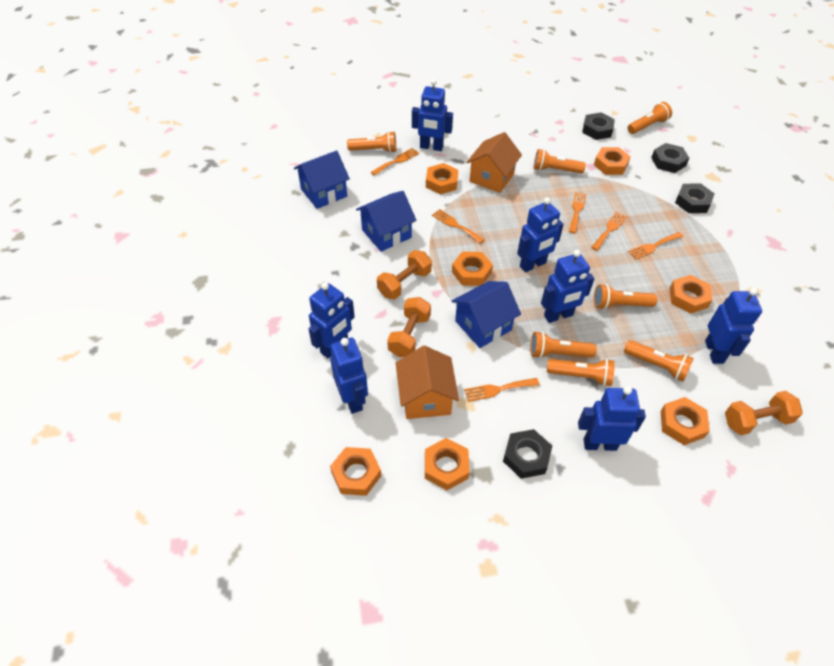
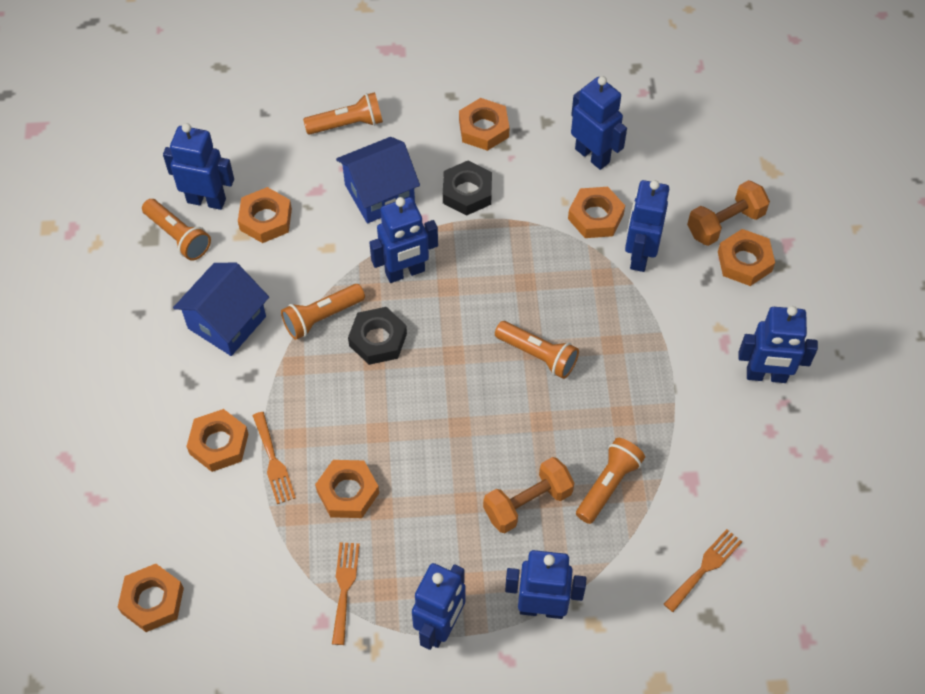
black nut: [503,429,552,479] [582,112,615,140] [651,143,689,173] [675,183,714,213] = 4 -> [348,307,407,365] [443,160,492,216] = 2
blue house: [294,150,350,209] [356,191,416,252] [452,281,521,348] = 3 -> [173,263,269,356] [336,137,420,223] = 2
orange dumbbell: [377,250,432,299] [387,297,431,357] [725,391,803,435] = 3 -> [483,457,574,533] [687,180,770,246] = 2
orange flashlight: [347,131,396,153] [530,331,597,358] [533,149,586,174] [547,358,615,386] [594,284,657,310] [624,340,694,382] [628,102,672,134] = 7 -> [142,199,211,261] [281,284,365,340] [303,92,383,135] [495,321,579,379] [576,438,645,524] = 5
orange fork: [371,148,419,176] [432,209,484,244] [464,378,539,402] [569,192,587,234] [591,212,627,251] [628,232,684,260] = 6 -> [252,412,296,504] [332,542,360,645] [664,529,742,612] = 3
orange house: [396,346,459,419] [466,132,522,193] = 2 -> none = 0

